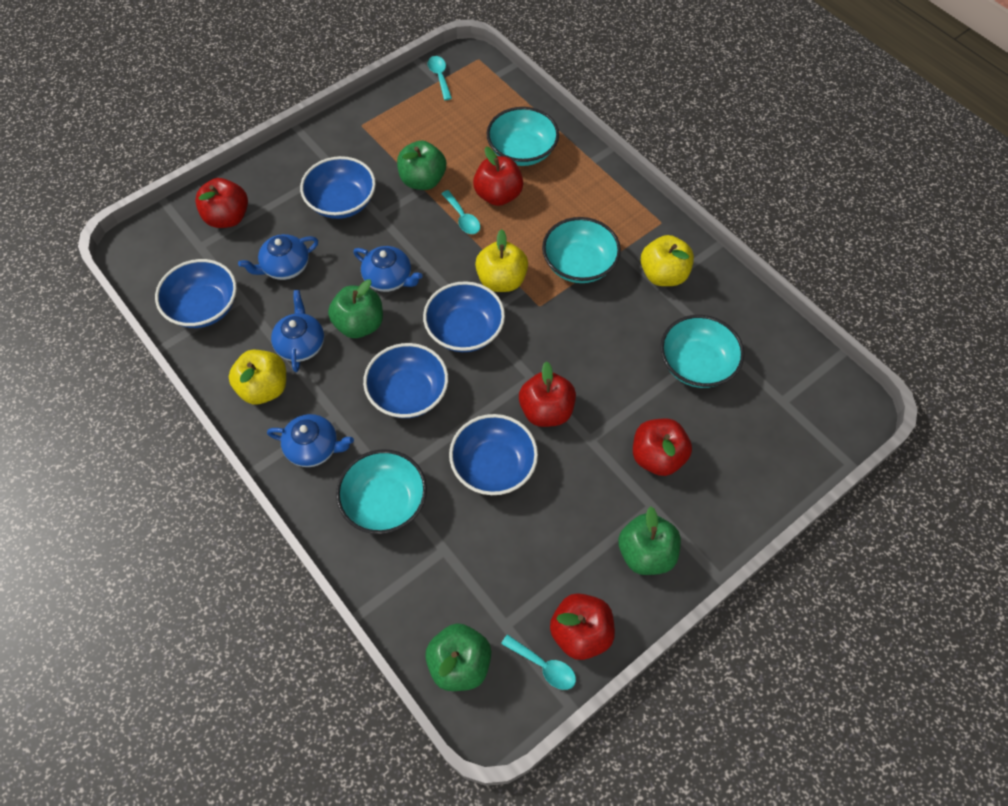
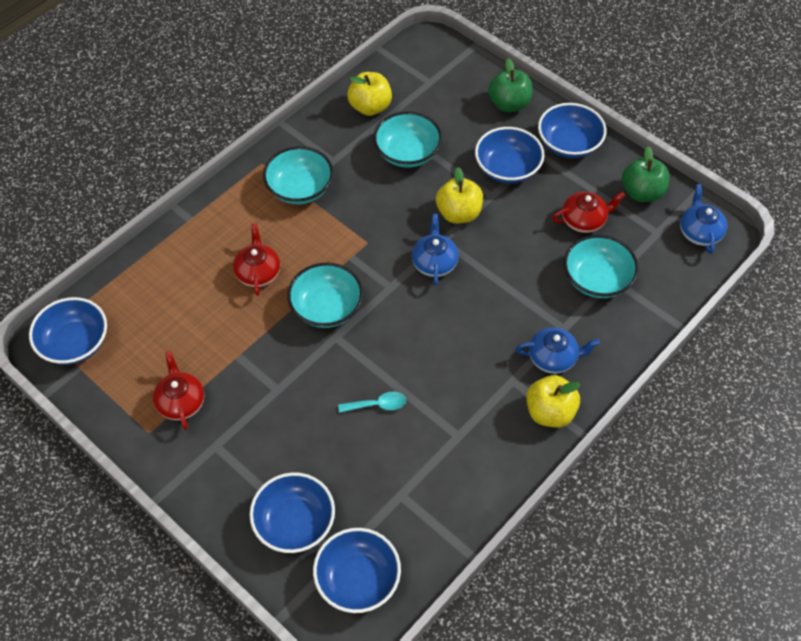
blue teapot: [238,234,318,280] [267,414,354,467] [271,290,324,372] [353,246,423,292] = 4 -> [412,214,459,286] [516,327,600,374] [680,184,727,254] = 3
green apple: [328,280,383,338] [397,141,446,190] [425,623,491,691] [618,506,681,575] = 4 -> [488,58,533,112] [622,146,670,202] = 2
red apple: [195,178,248,228] [473,147,523,206] [519,361,576,427] [550,593,615,660] [633,418,692,476] = 5 -> none = 0
red teapot: none = 0 -> [153,351,204,430] [233,223,280,296] [552,192,625,233] = 3
turquoise spoon: [428,56,452,100] [442,190,480,234] [501,634,576,690] = 3 -> [338,392,406,413] = 1

